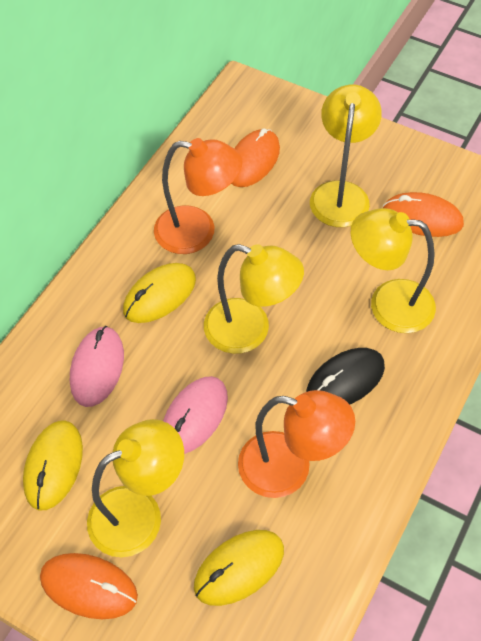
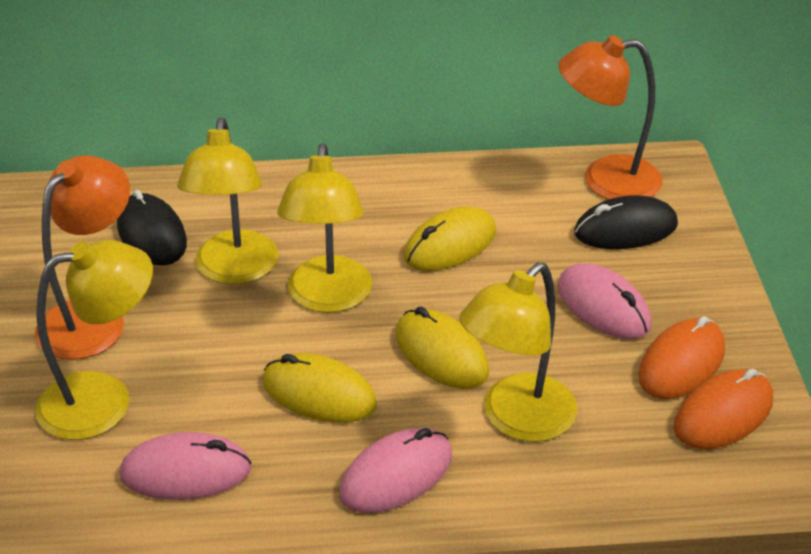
black mouse: [306,348,385,405] = 1 -> [117,190,187,266] [574,195,678,249] = 2
orange mouse: [40,553,138,619] [231,128,280,187] [383,192,464,237] = 3 -> [638,316,725,399] [674,368,773,449] = 2
pink mouse: [70,326,124,407] [163,376,228,454] = 2 -> [119,432,252,500] [339,428,452,513] [557,264,652,339] = 3

